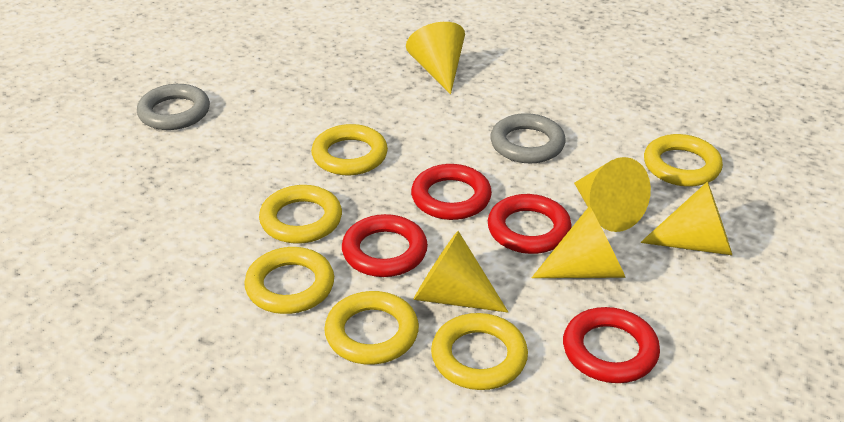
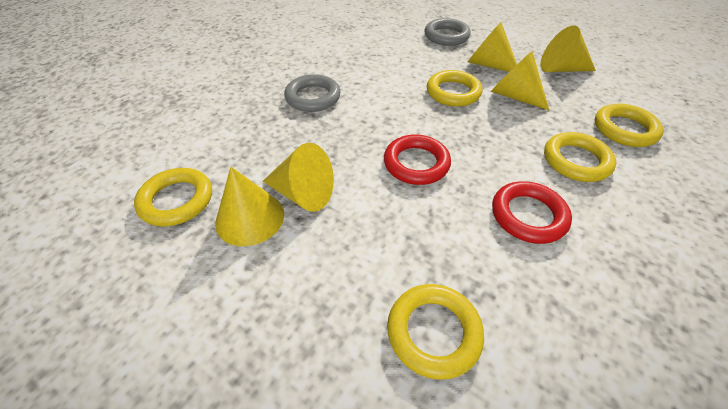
red ring: [342,214,428,277] [411,164,492,220] [488,194,572,254] [563,307,660,383] = 4 -> [384,134,451,185] [492,181,572,244] = 2
yellow ring: [244,247,334,314] [259,185,342,244] [311,124,388,175] [324,291,419,365] [431,313,528,390] [644,134,723,187] = 6 -> [134,168,212,227] [387,284,484,380] [427,70,482,107] [544,132,616,182] [595,104,664,147] = 5

